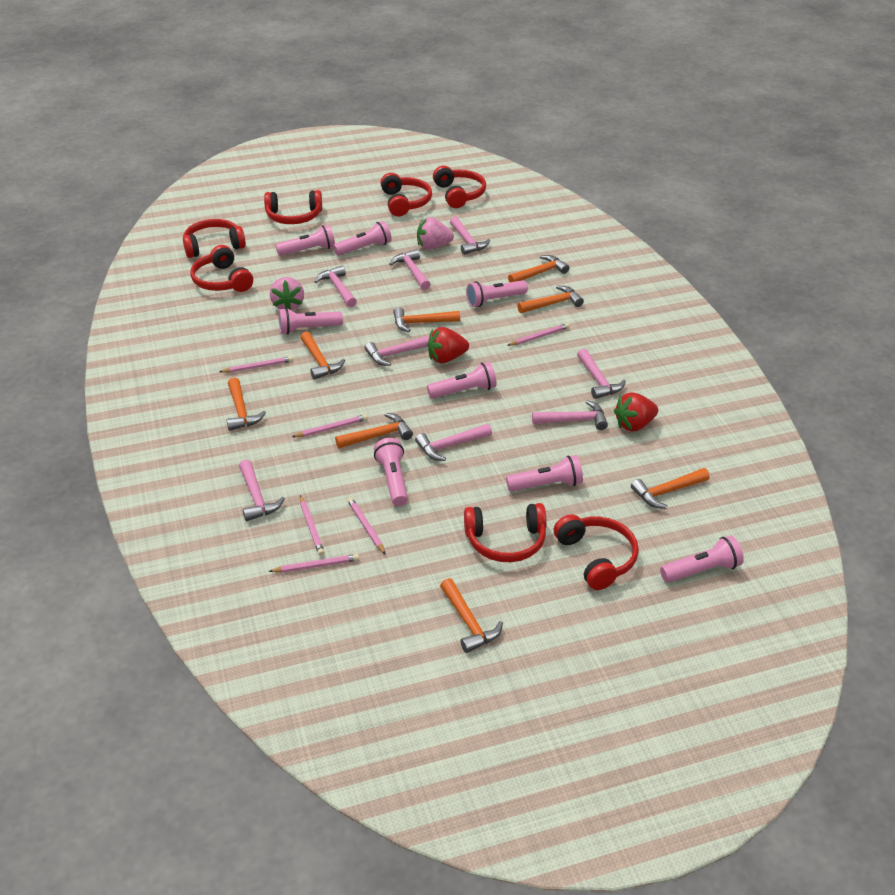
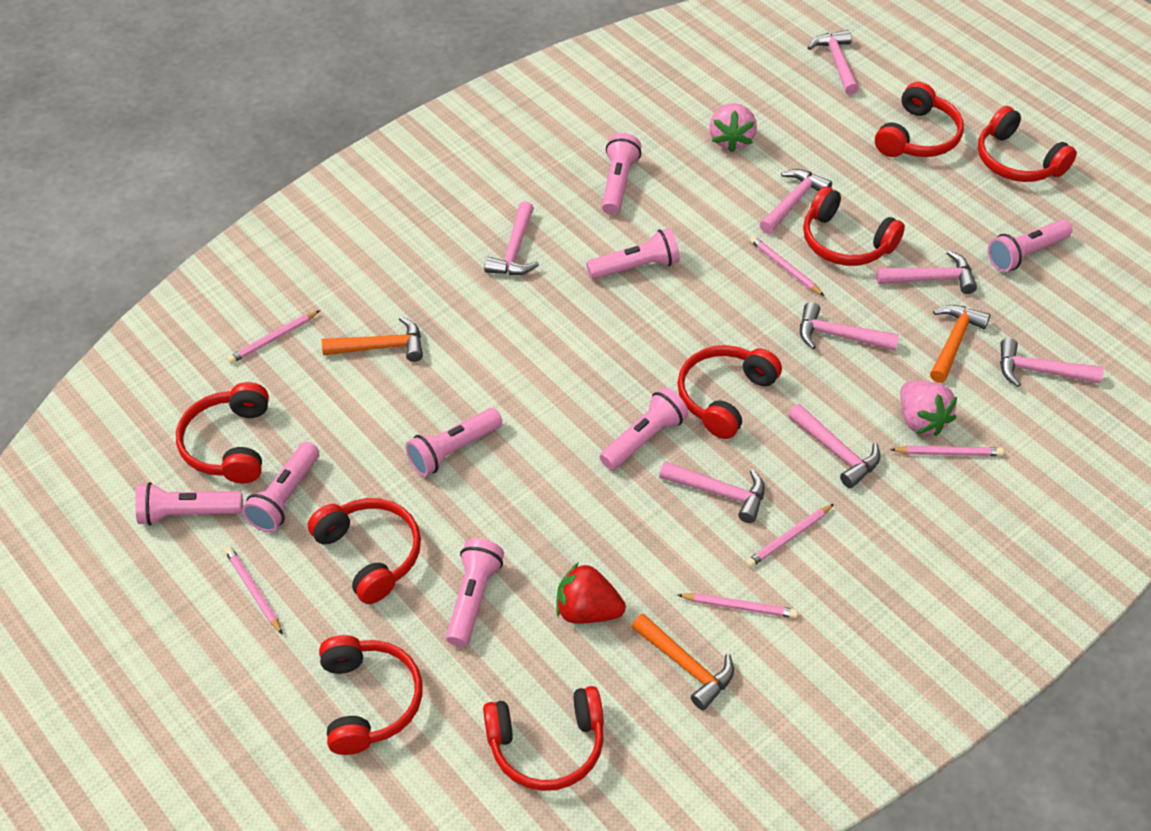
orange hammer: [226,377,266,431] [300,331,345,379] [335,413,413,448] [393,307,460,332] [440,578,503,653] [508,255,569,282] [517,286,584,313] [631,468,710,509] = 8 -> [322,316,423,362] [631,613,734,710] [930,305,990,383] = 3
red headphones: [183,219,246,258] [190,245,253,292] [264,190,322,224] [380,173,432,216] [433,166,486,208] [464,503,546,562] [554,514,639,590] = 7 -> [176,382,269,484] [308,498,421,604] [319,635,423,755] [483,686,604,791] [677,345,782,439] [803,187,905,266] [875,82,964,157] [978,106,1077,182] = 8
red strawberry: [427,327,469,364] [614,392,658,432] = 2 -> [556,562,626,624] = 1

